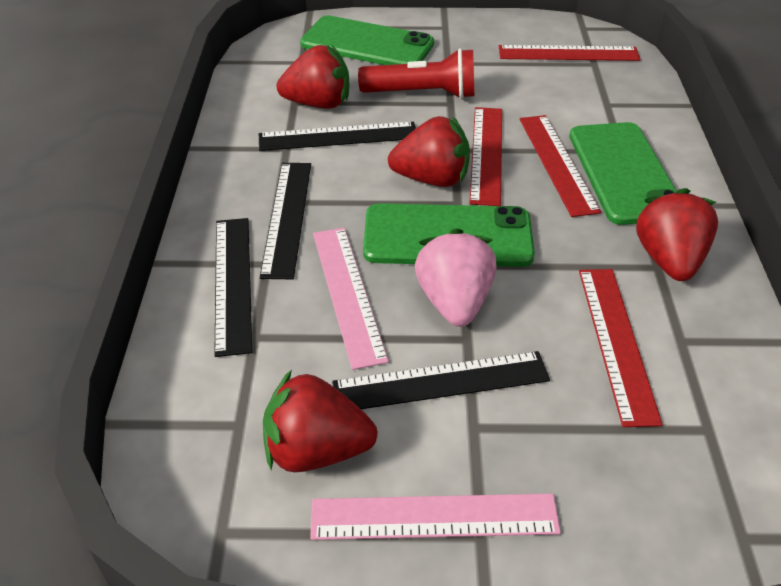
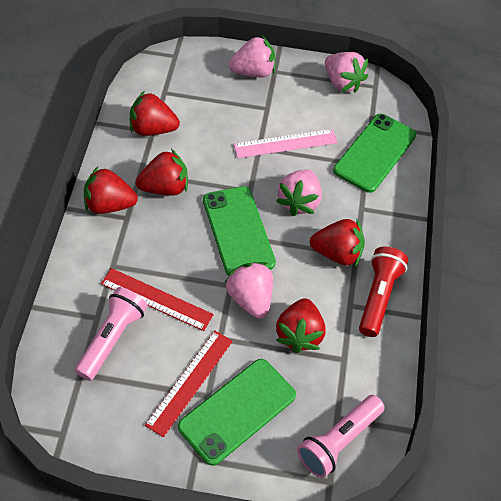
black ruler: [214,218,252,357] [259,122,416,151] [260,163,311,279] [332,351,550,409] = 4 -> none = 0
pink flashlight: none = 0 -> [75,287,147,381] [297,395,385,478] = 2
pink ruler: [310,494,561,540] [313,228,389,370] = 2 -> [234,129,338,158] = 1
pink strawberry: [415,228,497,327] = 1 -> [225,262,273,319] [228,36,276,77] [276,170,322,216] [325,52,368,93] = 4
red ruler: [470,107,502,206] [499,45,641,61] [520,115,601,217] [579,269,663,427] = 4 -> [101,268,214,331] [145,331,233,437] = 2
red strawberry: [263,369,377,472] [277,45,349,109] [388,116,470,187] [635,188,718,281] = 4 -> [84,167,138,214] [130,91,180,136] [136,149,188,196] [276,298,325,353] [310,219,365,266] = 5

